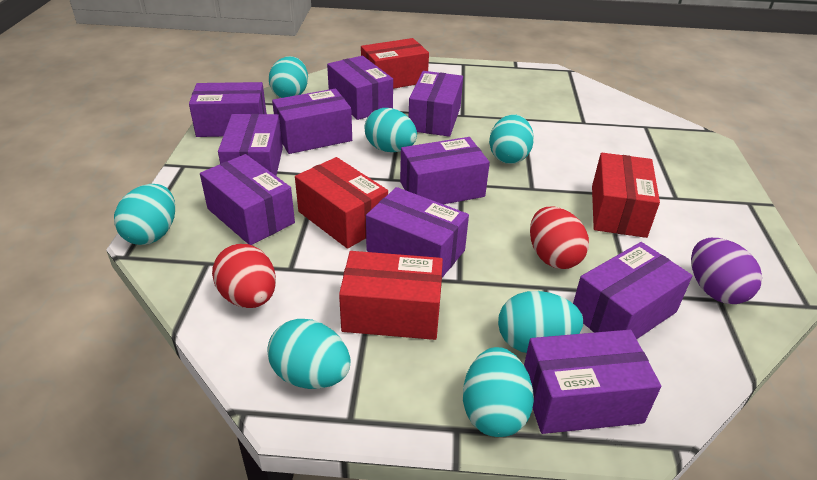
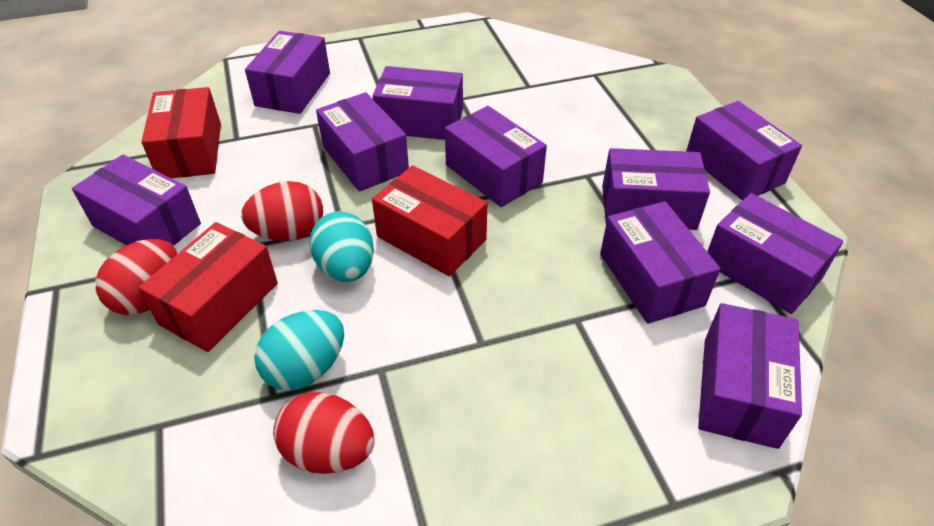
purple egg: [691,238,762,304] = 1 -> none = 0
red box: [295,157,388,249] [339,251,443,340] [361,38,429,89] [592,153,660,238] = 4 -> [138,222,278,352] [141,87,221,178] [372,166,487,276] = 3
red egg: [212,244,276,308] [530,206,589,269] = 2 -> [96,239,177,315] [241,181,323,241] [273,392,375,474] = 3
turquoise egg: [114,184,175,245] [268,319,351,389] [269,56,308,98] [364,108,417,152] [463,347,534,437] [489,114,534,164] [498,291,583,353] = 7 -> [254,310,344,391] [309,211,374,282] = 2

